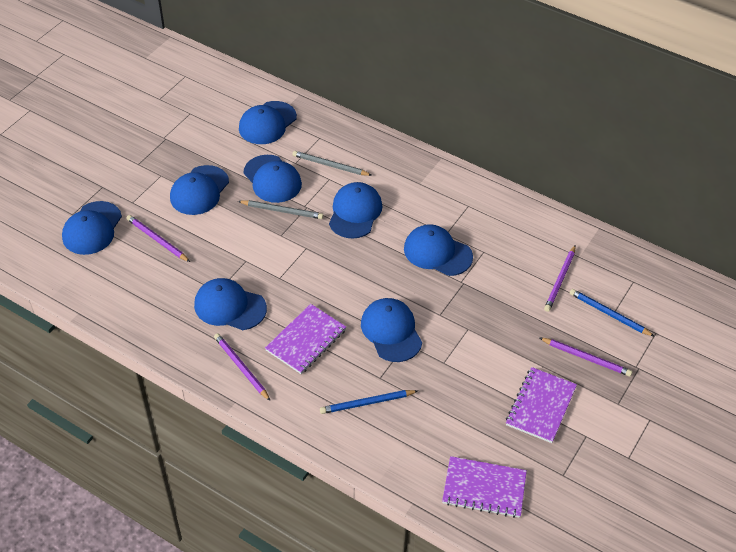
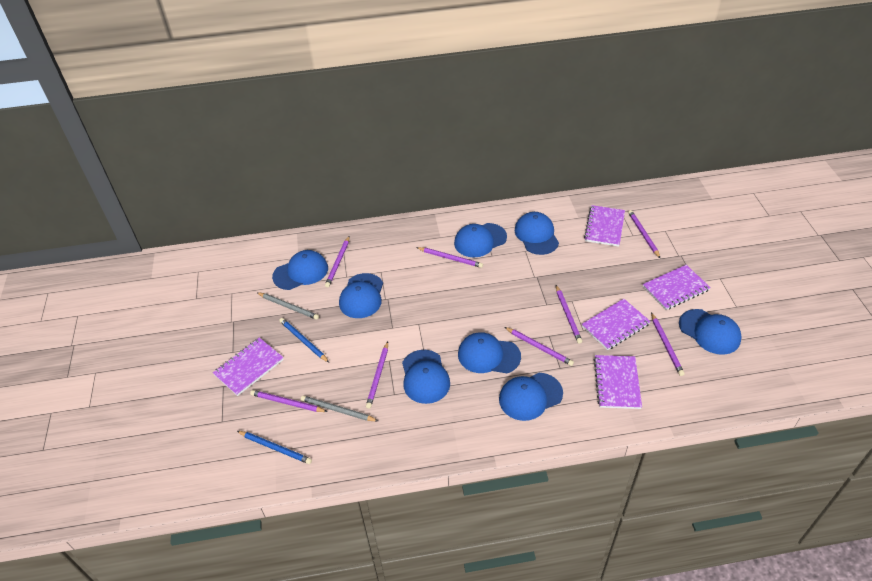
purple notebook: [265,304,346,374] [442,456,527,518] [506,367,577,443] = 3 -> [213,337,284,396] [582,298,651,350] [584,205,625,247] [594,355,642,409] [643,265,711,310] = 5
purple pencil: [126,215,190,262] [214,333,270,401] [539,337,632,377] [544,245,576,312] = 4 -> [250,390,328,412] [325,236,349,287] [366,341,388,409] [416,247,483,268] [505,327,574,366] [556,285,582,344] [628,210,660,258] [651,312,685,376] = 8

